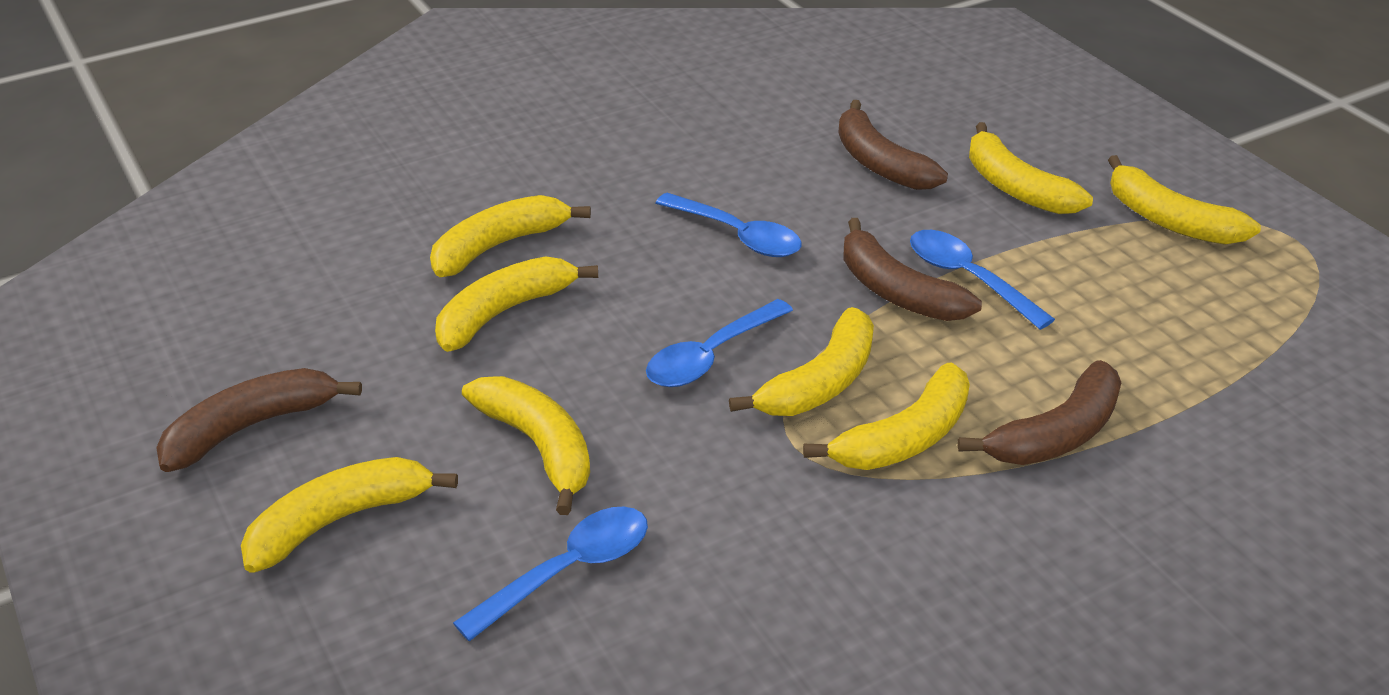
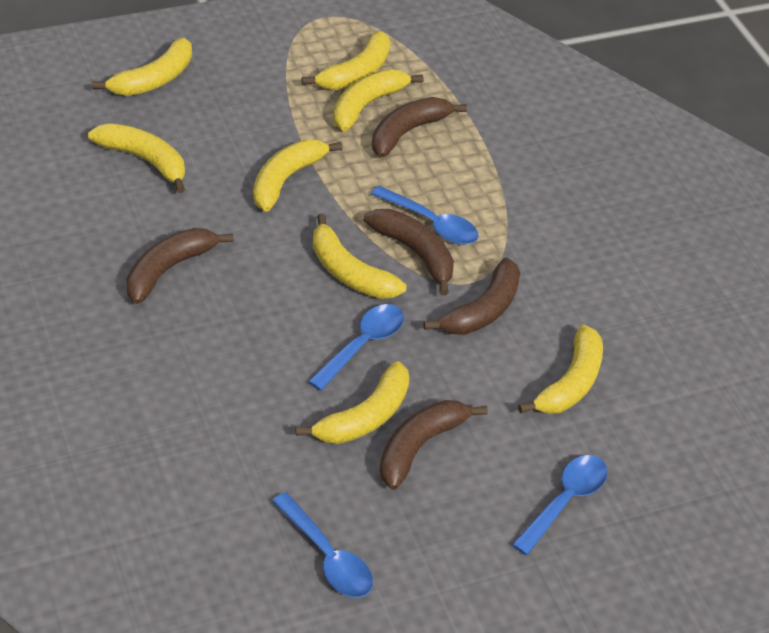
brown banana: [156,368,362,472] [838,100,948,190] [843,218,982,321] [958,360,1121,465] = 4 -> [126,228,234,304] [364,209,454,295] [372,97,467,157] [379,400,488,490] [423,257,520,335] = 5

